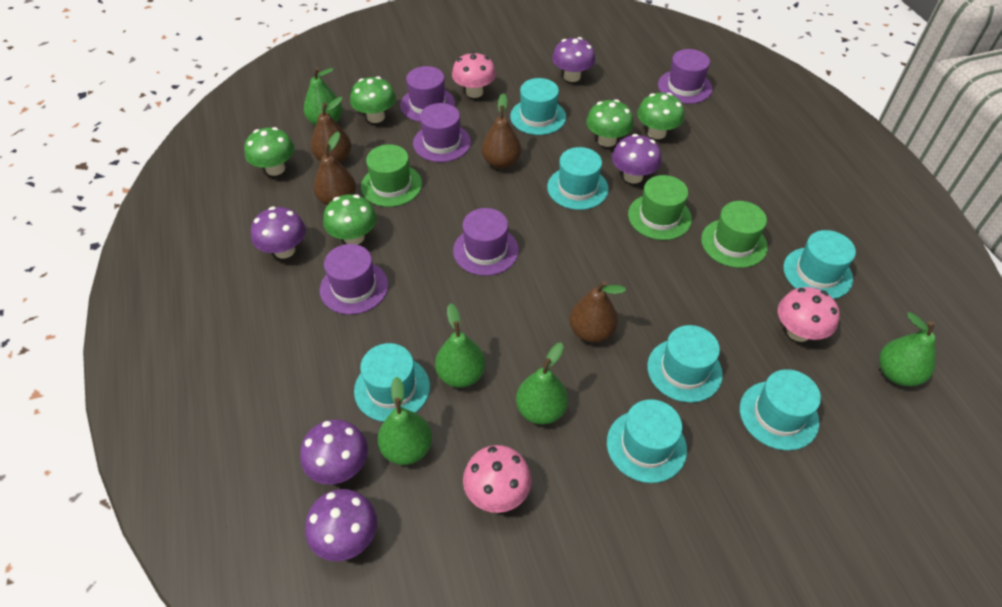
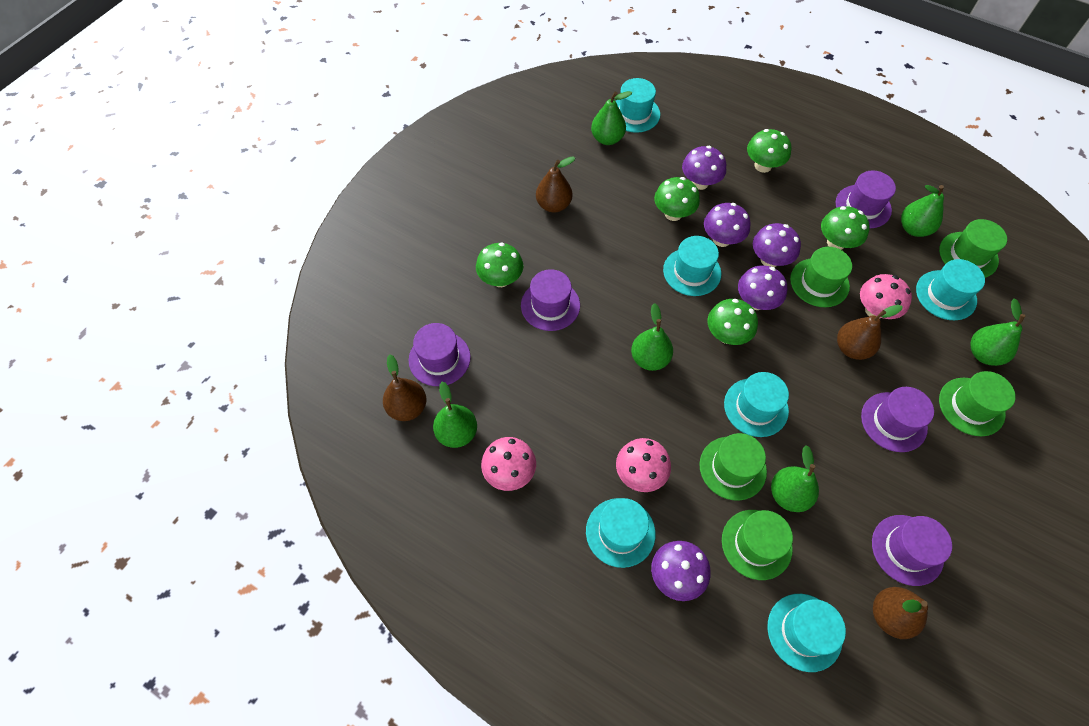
green hat: [361,144,422,207] [628,175,692,240] [701,201,768,268] = 3 -> [699,433,767,501] [722,510,793,580] [790,247,852,307] [939,219,1007,278] [939,371,1016,436] = 5
green pear: [304,67,342,126] [378,377,432,465] [435,303,485,388] [516,342,568,425] [879,312,936,386] = 5 -> [433,381,477,448] [591,91,632,145] [631,303,673,371] [771,445,819,512] [901,185,944,237] [970,298,1025,366] = 6
turquoise hat: [354,343,430,422] [510,78,566,135] [547,147,609,210] [607,399,687,483] [647,325,723,403] [740,369,821,450] [783,230,856,299] = 7 -> [586,498,655,568] [616,78,660,133] [663,236,721,296] [724,372,789,437] [768,594,846,672] [916,259,985,320] = 6

